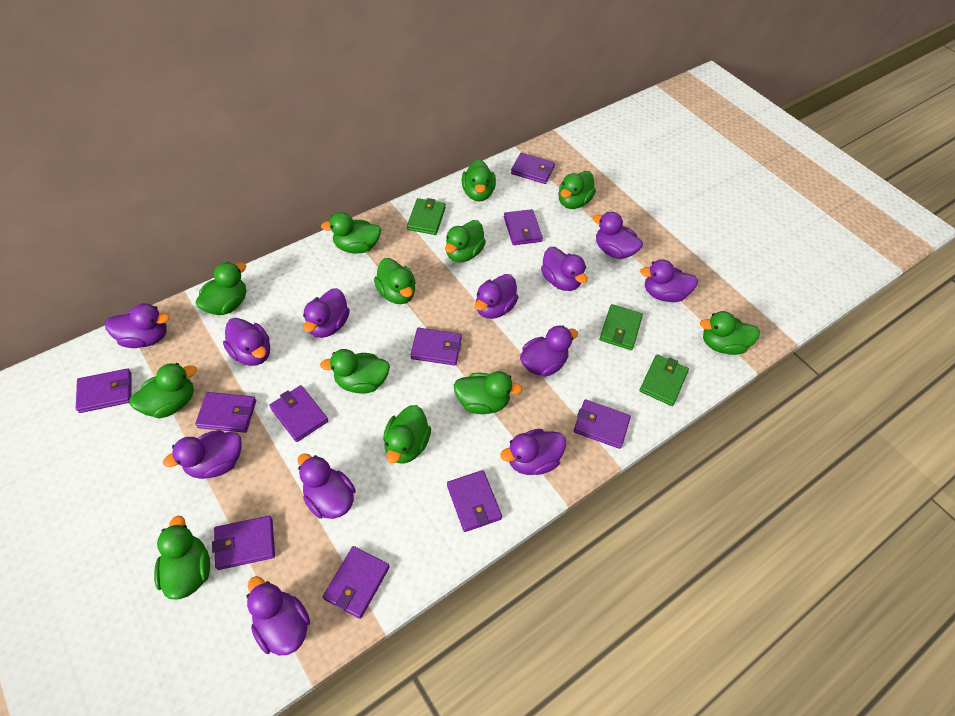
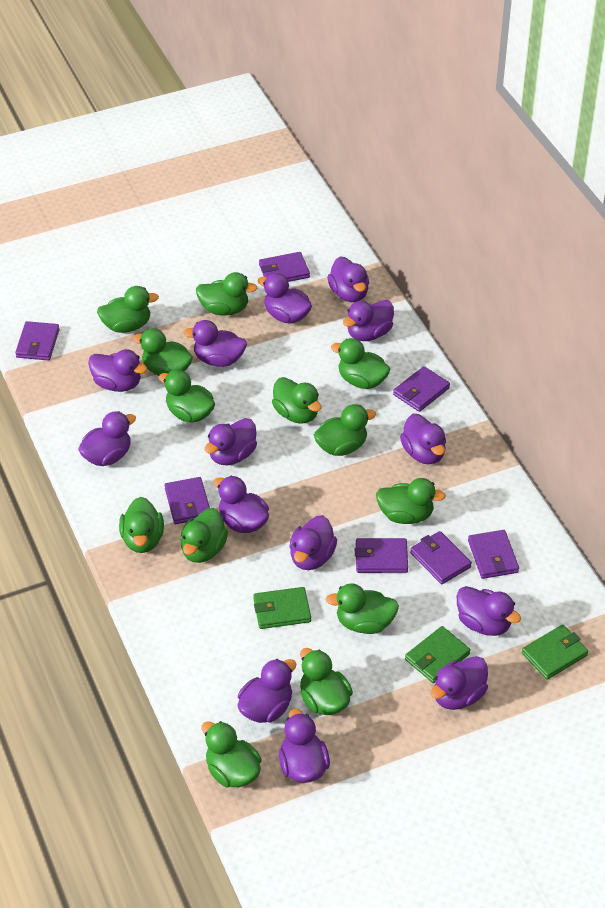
green duck: [129,363,197,418] [154,516,210,599] [195,262,247,315] [320,349,390,394] [321,212,381,254] [374,258,416,304] [383,405,431,464] [445,220,486,262] [454,371,522,414] [462,159,496,201] [558,171,596,209] [700,311,760,355] = 12 -> [97,286,159,333] [119,497,164,553] [133,328,193,376] [158,370,215,423] [180,508,228,563] [196,272,257,316] [201,721,262,788] [272,377,322,424] [300,648,353,715] [314,404,376,456] [326,583,399,634] [331,338,390,389] [376,478,446,524] = 13
purple duck: [105,303,170,348] [163,430,242,479] [223,318,270,366] [247,576,310,655] [298,453,356,519] [303,288,350,338] [475,274,518,319] [500,429,567,475] [520,325,578,377] [541,247,587,291] [593,212,643,259] [640,259,698,302] = 12 -> [78,411,136,466] [88,349,147,392] [183,320,247,367] [204,418,257,465] [214,476,269,533] [238,659,296,723] [258,273,312,324] [279,709,330,783] [289,515,337,570] [327,257,369,302] [343,300,394,341] [400,414,446,464] [430,656,488,710] [457,586,521,636] = 14
purple wallet: [76,369,132,413] [195,392,256,433] [212,516,275,570] [269,385,328,442] [323,546,390,619] [410,328,462,365] [447,470,502,532] [504,209,543,245] [511,153,555,184] [574,399,631,449] = 10 -> [15,321,60,361] [164,477,210,524] [259,252,310,282] [355,538,408,573] [393,366,450,412] [410,531,472,584] [468,530,519,579] = 7

